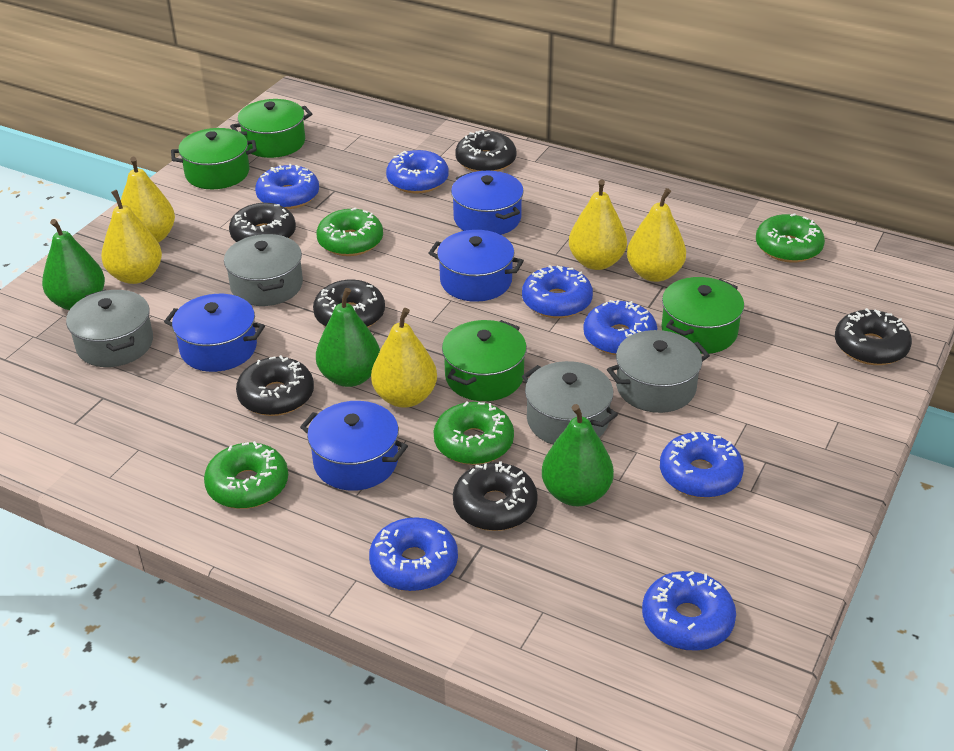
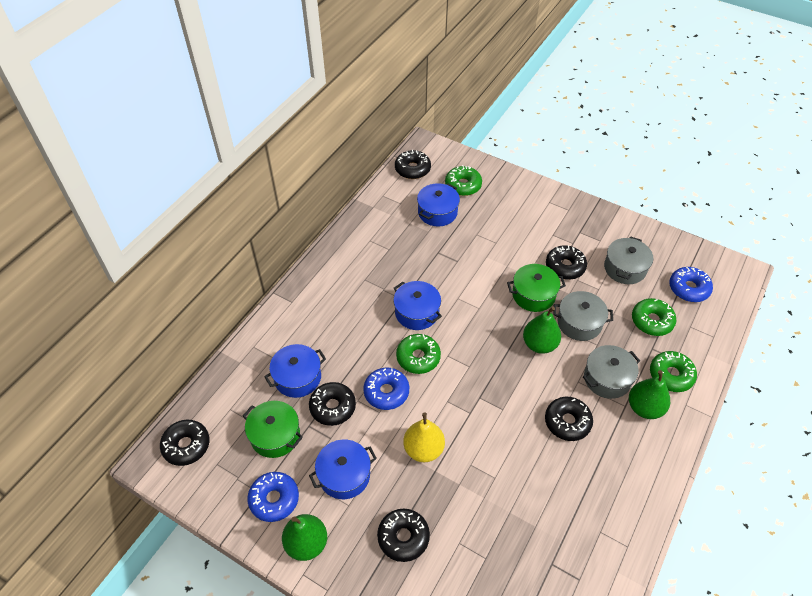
blue donut: [255,164,319,209] [369,517,458,591] [386,150,449,194] [522,265,593,318] [583,300,657,355] [642,571,736,651] [660,431,744,498] = 7 -> [247,472,299,522] [363,368,409,410] [669,267,713,302] = 3
green pot: [171,128,257,189] [230,99,312,158] [442,320,527,401] [661,277,744,354] = 4 -> [243,401,303,458] [507,264,566,312] = 2
grey pot: [66,290,153,367] [224,234,303,306] [522,361,618,445] [607,330,710,413] = 4 -> [554,291,613,341] [583,345,640,399] [604,236,653,284] = 3
yellow pear: [101,190,162,284] [121,157,175,243] [371,308,437,408] [569,179,627,270] [627,188,686,282] = 5 -> [403,412,445,463] = 1

